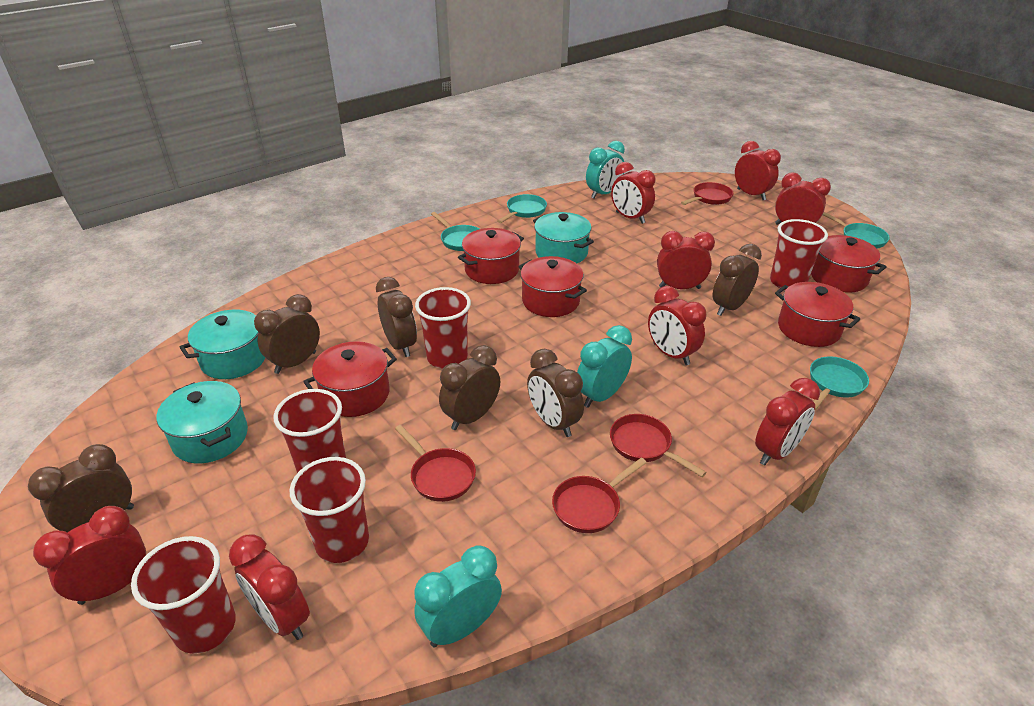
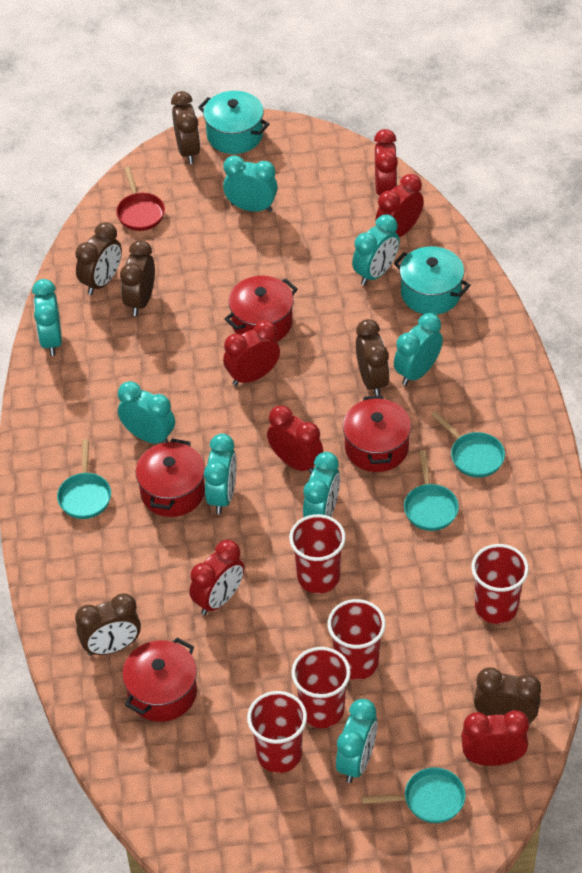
red clock: [33,506,146,605] [229,534,310,640] [611,162,656,224] [648,286,706,365] [657,231,715,289] [735,141,781,200] [755,378,820,466] [775,173,831,225] = 8 -> [189,540,244,615] [223,320,280,386] [267,405,323,474] [374,129,398,195] [375,174,424,237] [461,710,529,766] = 6
red pan: [395,425,476,502] [552,457,647,533] [610,414,707,477] [681,182,733,205] = 4 -> [116,167,165,231] = 1
red pot: [303,341,397,417] [458,228,524,284] [518,256,587,317] [775,282,860,347] [811,235,887,293] = 5 -> [122,638,197,722] [136,439,205,517] [224,276,298,341] [343,395,411,472] = 4
turquoise clock: [414,545,502,647] [577,325,632,408] [586,141,625,199] = 3 -> [32,279,62,356] [118,381,175,444] [204,434,237,514] [223,155,278,212] [303,452,340,517] [336,699,378,783] [352,214,400,285] [394,313,443,386] = 8
turquoise pot: [157,381,248,463] [179,310,265,379] [533,212,594,263] = 3 -> [198,91,269,154] [394,246,470,315] = 2

